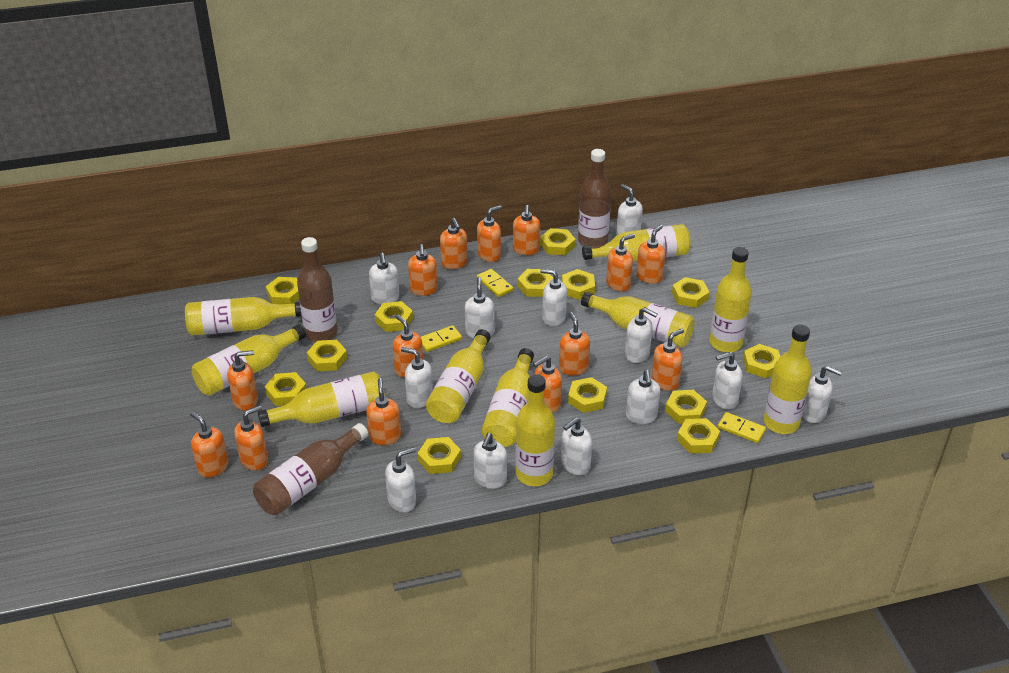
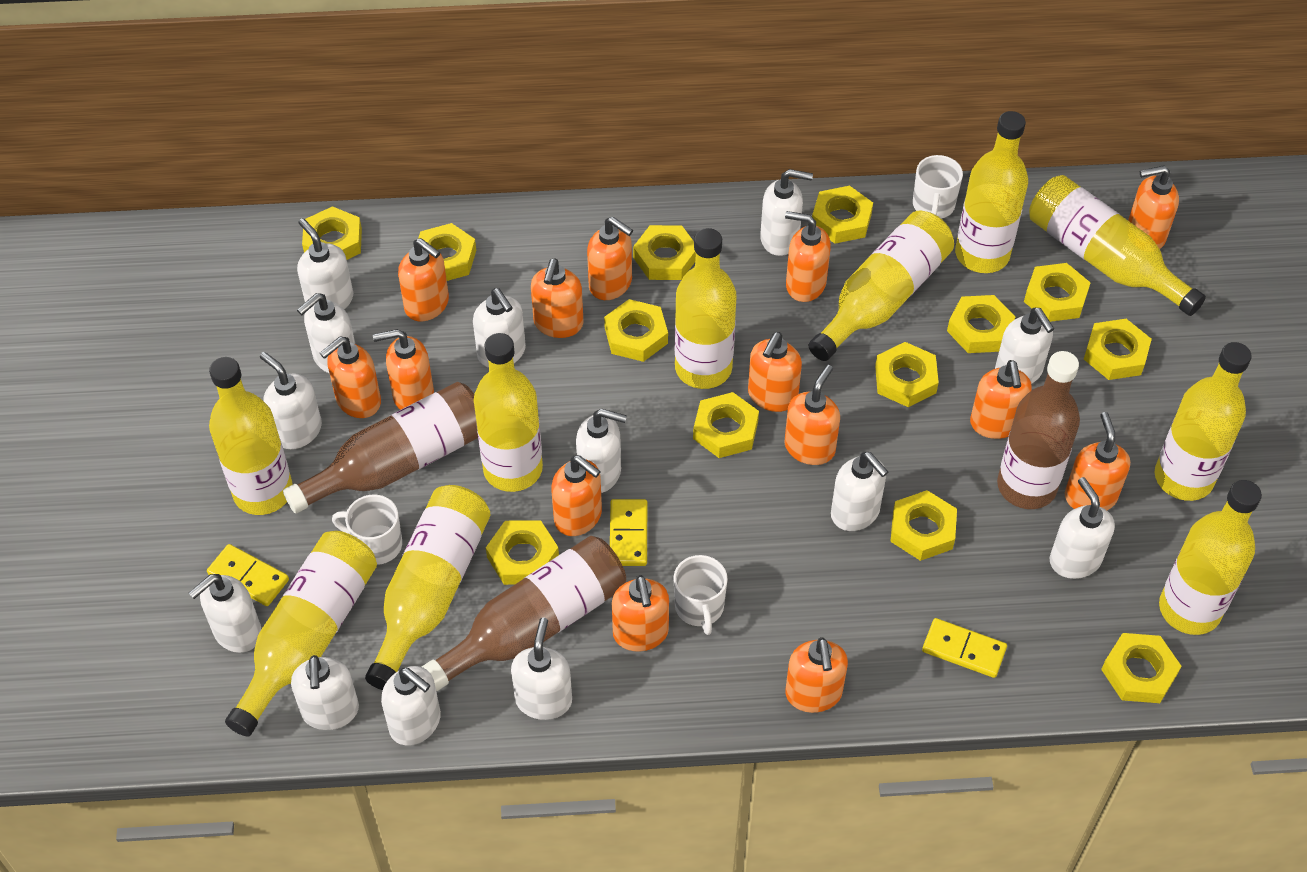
white mug: none = 0 -> [332,494,402,565] [673,555,728,635] [913,155,963,219] = 3
white soap dispenser: [369,253,399,305] [385,447,416,513] [401,347,433,408] [465,277,495,338] [473,433,507,489] [540,269,567,326] [561,417,592,475] [616,184,643,235] [625,307,658,363] [626,370,660,424] [712,352,743,410] [802,365,842,423] = 12 -> [189,574,261,653] [260,352,322,449] [291,655,359,730] [297,218,353,309] [297,293,355,374] [381,666,441,746] [473,288,526,368] [511,618,572,720] [576,409,627,493] [760,169,813,256] [831,452,888,531] [995,308,1054,384] [1050,477,1115,579] = 13

